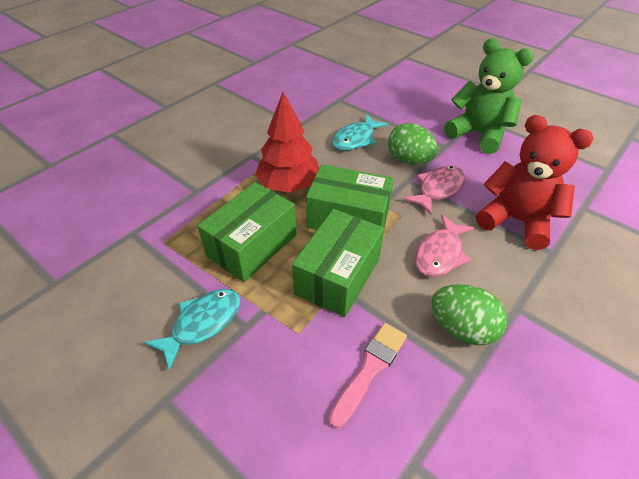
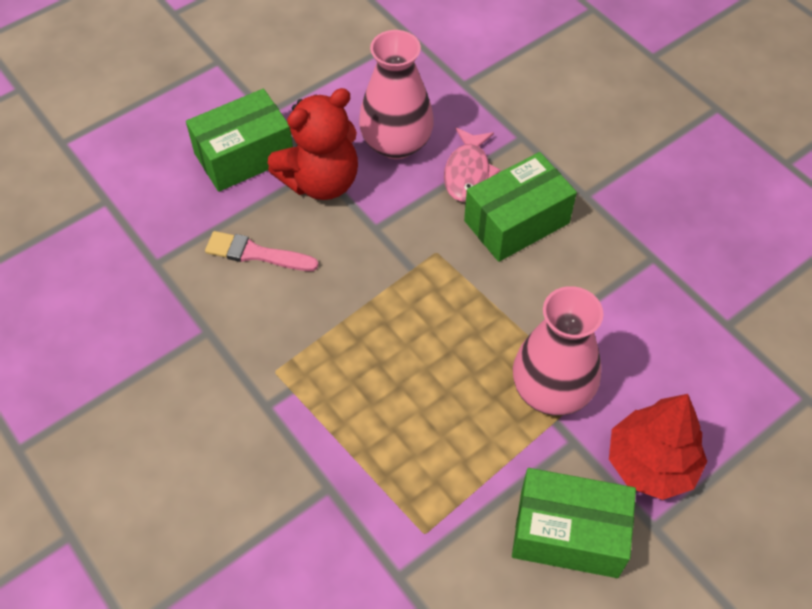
green egg: [388,123,438,164] [431,284,507,345] = 2 -> none = 0
green teddy bear: [444,39,534,154] = 1 -> none = 0
pink fish: [403,166,466,215] [415,214,475,277] = 2 -> [444,127,500,202] = 1
pink vase: none = 0 -> [359,30,434,159] [513,286,603,416] = 2
turquoise fish: [144,289,240,371] [332,114,388,151] = 2 -> none = 0

